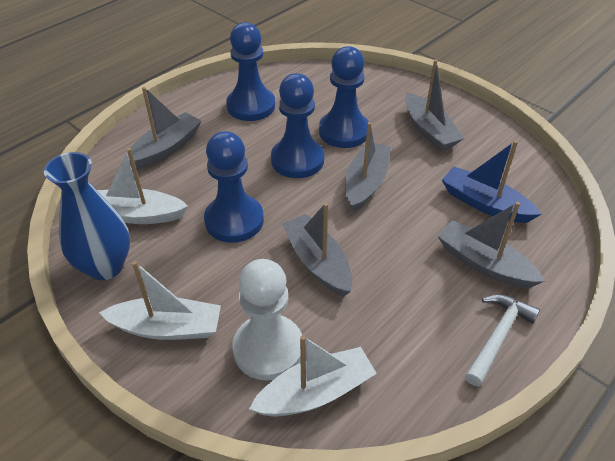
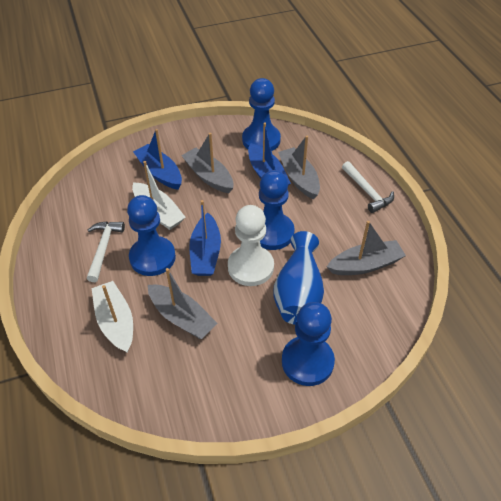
blue boat: [442,141,542,223] = 1 -> [133,129,182,190] [189,200,221,276] [248,123,291,185] = 3
grey boat: [127,87,202,169] [282,203,353,296] [345,122,391,212] [405,60,464,151] [437,202,545,288] = 5 -> [148,268,218,339] [181,133,233,193] [278,136,320,199] [327,221,406,275] = 4
white boat: [97,148,188,224] [99,261,221,340] [249,335,377,417] = 3 -> [91,281,133,353] [132,161,186,230] = 2
white hammer: [465,294,540,387] = 1 -> [87,221,125,282] [342,161,394,213] = 2

